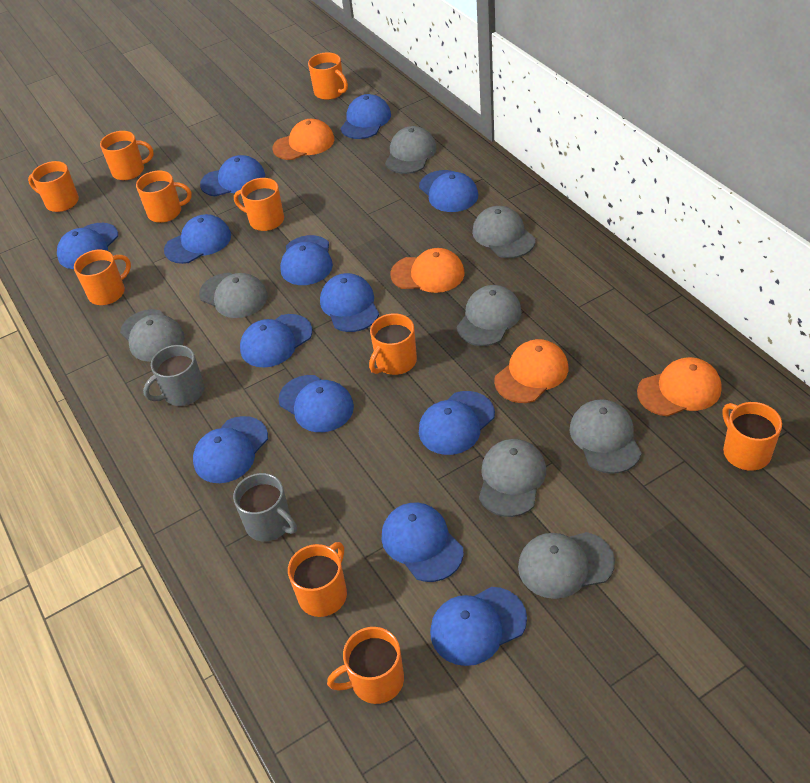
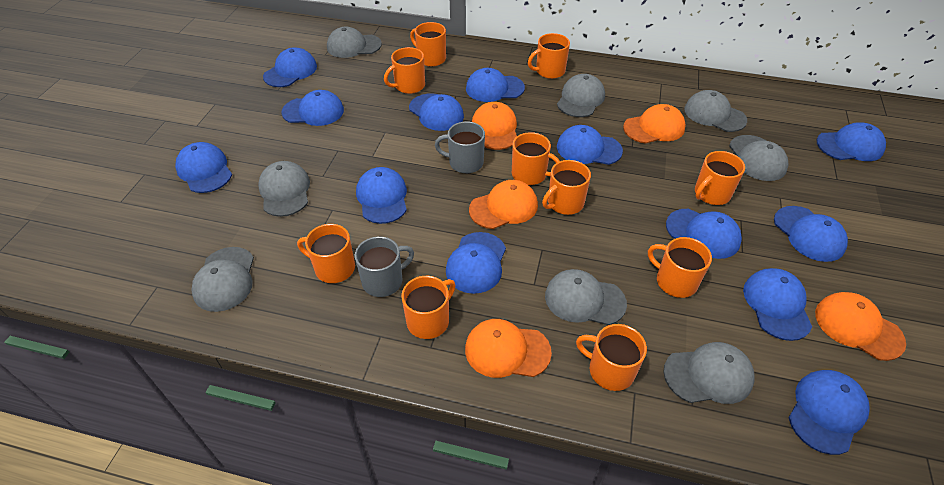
orange cap: [272,119,334,160] [390,248,465,293] [494,339,568,403] [637,357,722,417] = 4 -> [465,319,552,378] [469,180,538,229] [472,102,517,150] [623,104,686,144] [815,292,906,361] = 5

